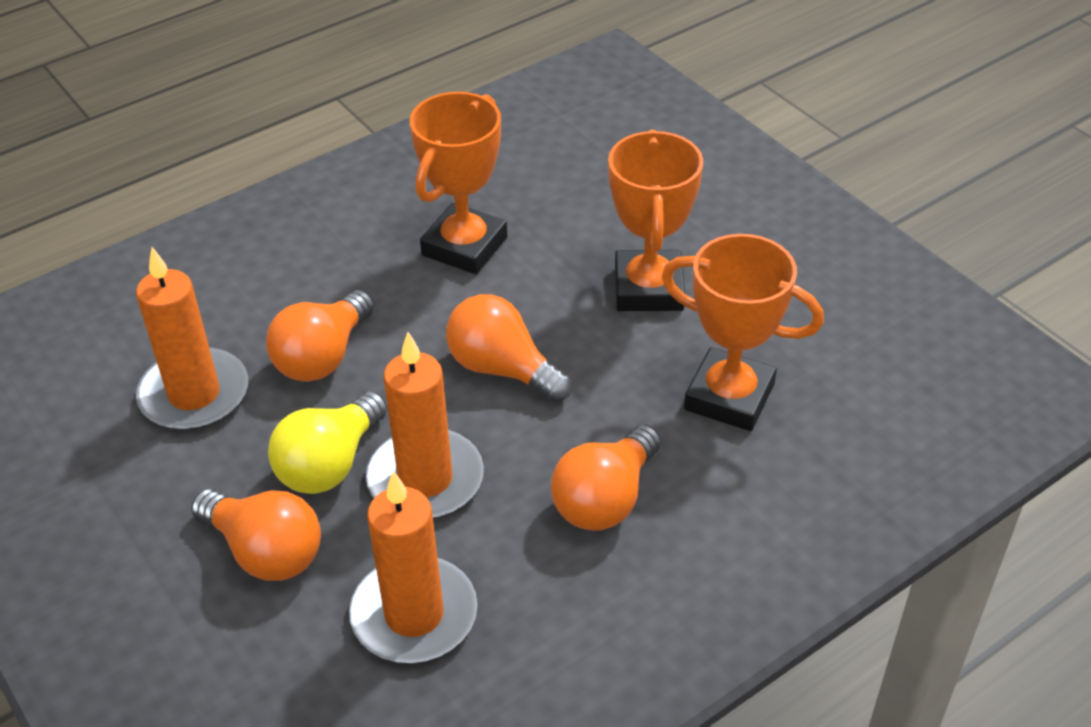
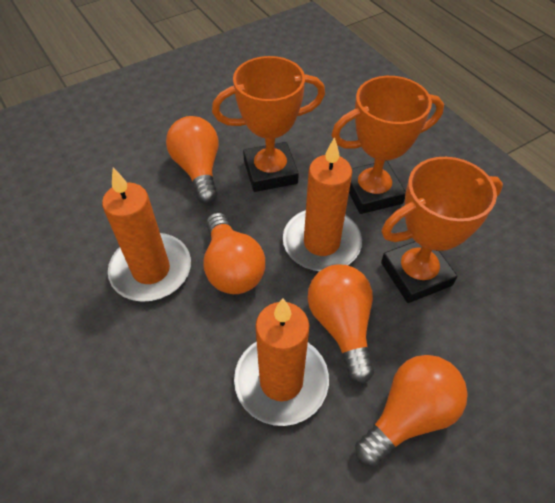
yellow light bulb: [268,391,387,494] = 1 -> none = 0

